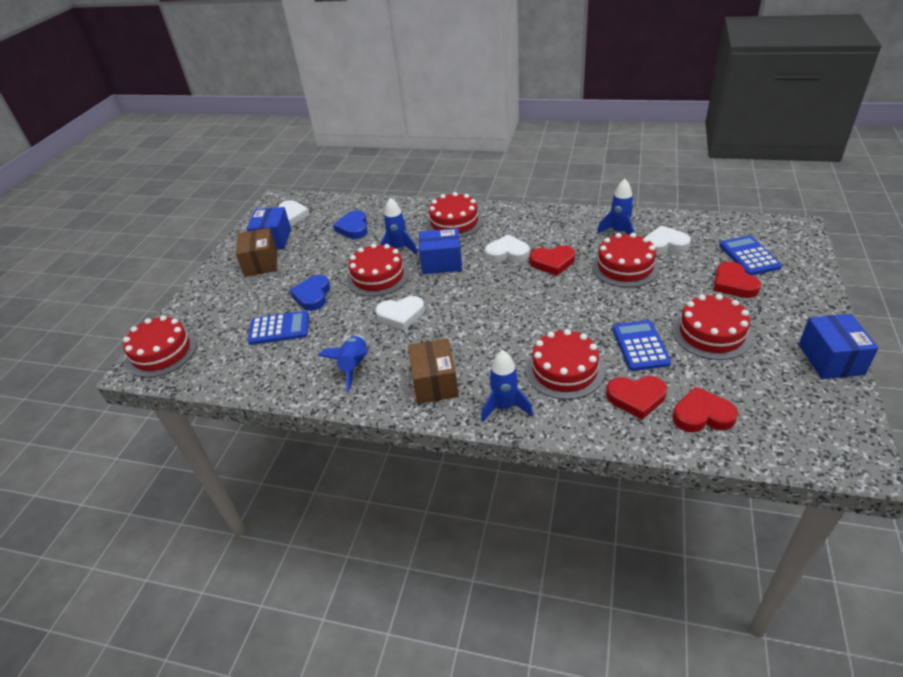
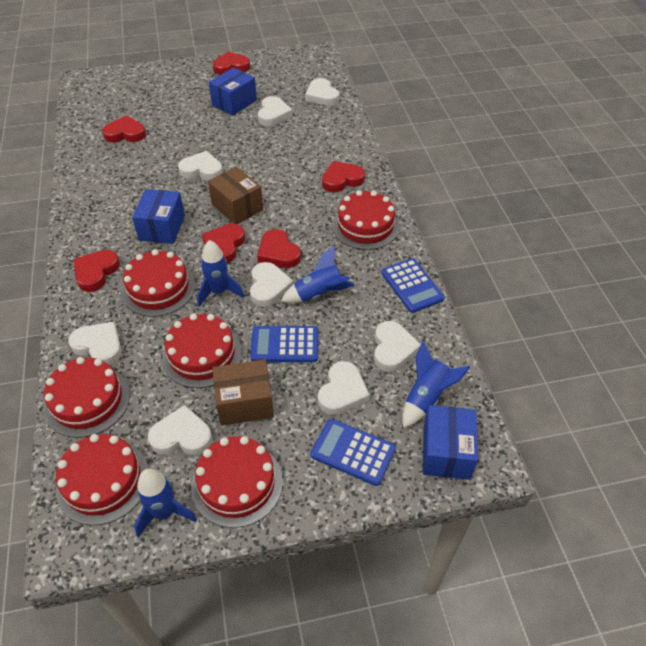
blue heart: [289,275,330,311] [333,210,368,239] = 2 -> none = 0
red heart: [530,245,575,276] [606,376,667,420] [673,387,738,432] [714,262,761,298] = 4 -> [74,250,120,292] [102,115,146,142] [202,224,245,263] [213,52,250,75] [257,229,301,268] [322,161,365,192] = 6
white heart: [278,200,310,227] [375,296,425,330] [485,234,530,262] [646,226,691,254] = 4 -> [68,322,122,365] [148,405,212,455] [178,151,223,181] [250,262,294,307] [258,96,293,126] [305,78,339,106] [318,361,370,415] [374,321,421,372] = 8

